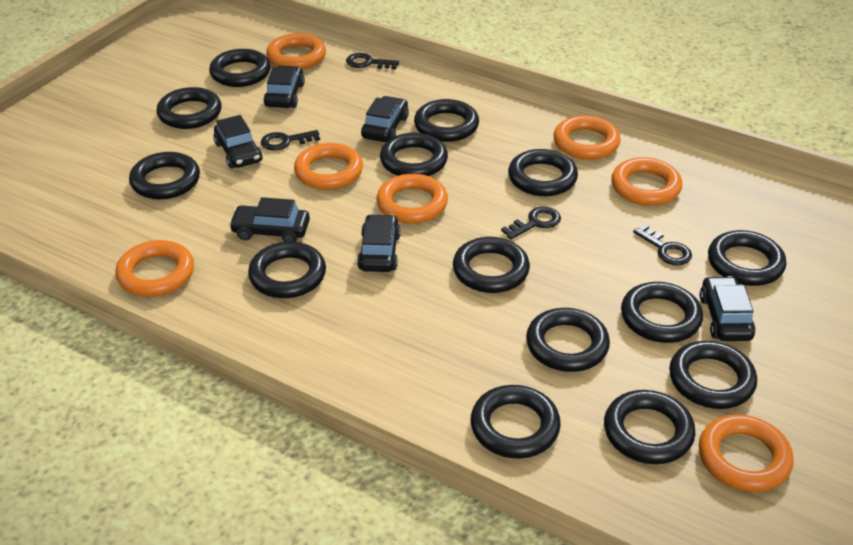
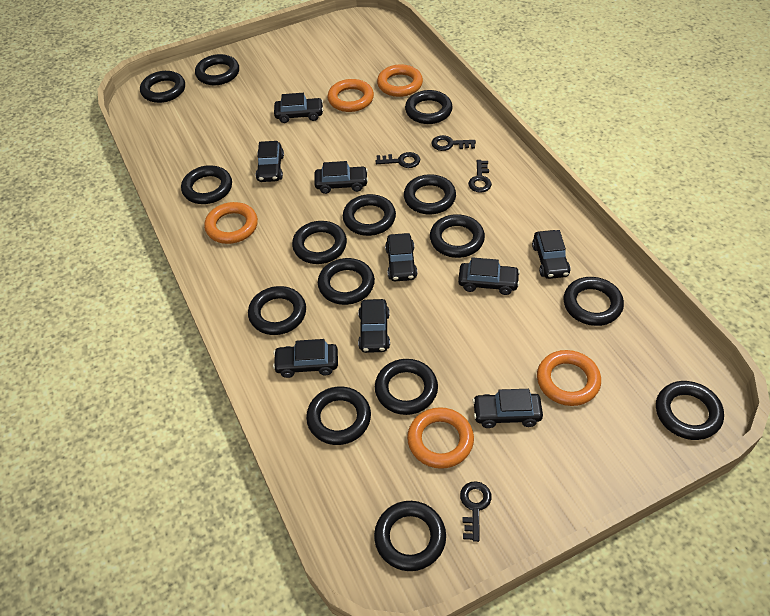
black car: [214,115,263,169] [229,197,310,242] [264,66,305,108] [357,214,401,272] [361,96,409,142] [700,276,756,341] = 6 -> [256,141,284,182] [273,339,338,378] [274,93,324,123] [314,161,368,194] [358,299,390,353] [385,233,417,281] [458,257,520,295] [472,389,543,428] [532,230,571,279] = 9
black ring: [129,152,200,200] [157,87,221,129] [209,49,271,87] [248,242,326,298] [380,133,448,176] [414,99,479,142] [453,237,530,293] [471,385,561,459] [508,149,578,196] [526,308,610,372] [604,390,695,464] [621,282,703,343] [669,341,757,409] [708,230,786,286] = 14 -> [140,71,185,103] [181,165,232,204] [195,54,239,85] [248,286,306,335] [292,221,347,264] [306,387,371,445] [318,258,375,305] [343,194,396,236] [374,501,446,571] [375,359,438,415] [404,174,456,214] [405,90,453,124] [430,214,485,258] [563,277,624,326] [656,381,724,440] = 15
orange ring: [115,240,194,297] [266,33,326,69] [294,143,363,190] [377,174,448,224] [554,115,621,160] [611,157,682,206] [699,414,794,492] = 7 -> [204,202,258,244] [327,79,374,112] [377,64,423,97] [407,407,474,469] [537,350,601,406] = 5

